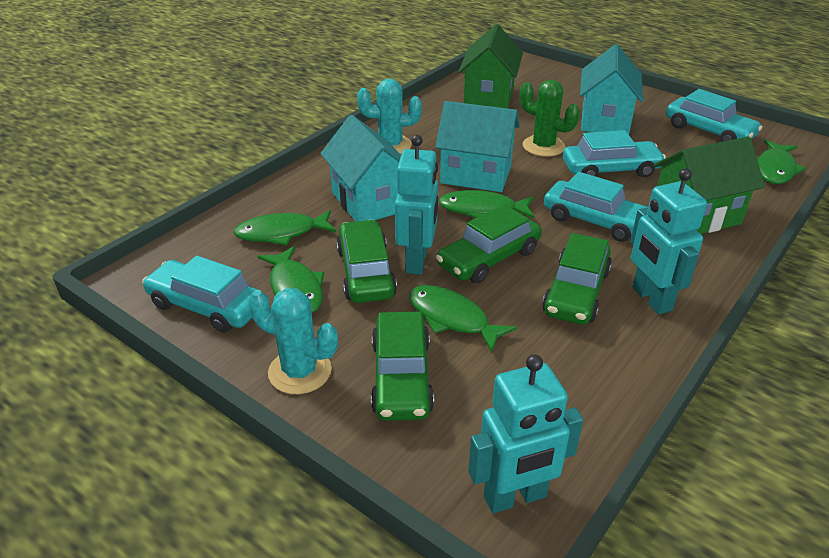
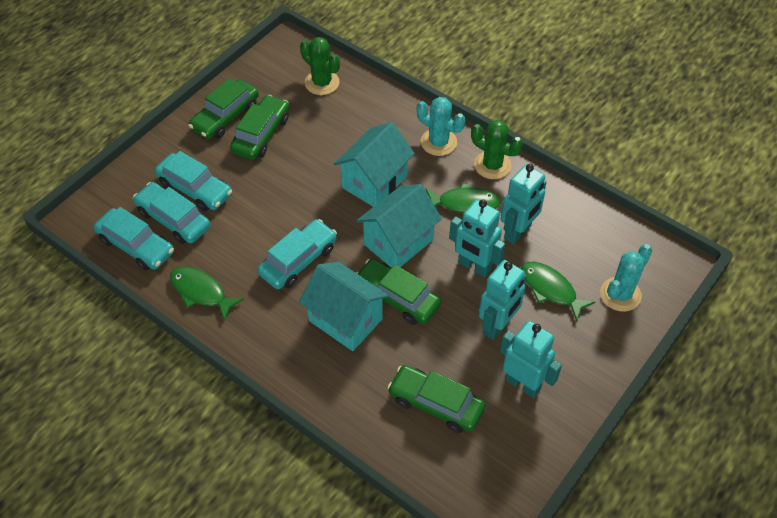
green cactus: [520,79,580,157] = 1 -> [300,37,340,95] [471,120,523,179] = 2
green fish: [233,210,336,245] [258,246,324,313] [409,285,517,353] [438,190,534,218] [758,139,806,184] = 5 -> [170,267,244,321] [425,183,501,213] [521,262,595,322] = 3
green house: [458,24,523,108] [654,137,765,234] = 2 -> none = 0
turquoise robot: [395,135,438,275] [468,354,583,513] [630,168,707,314] = 3 -> [449,199,505,278] [479,260,526,340] [500,321,562,398] [501,164,546,244] = 4

